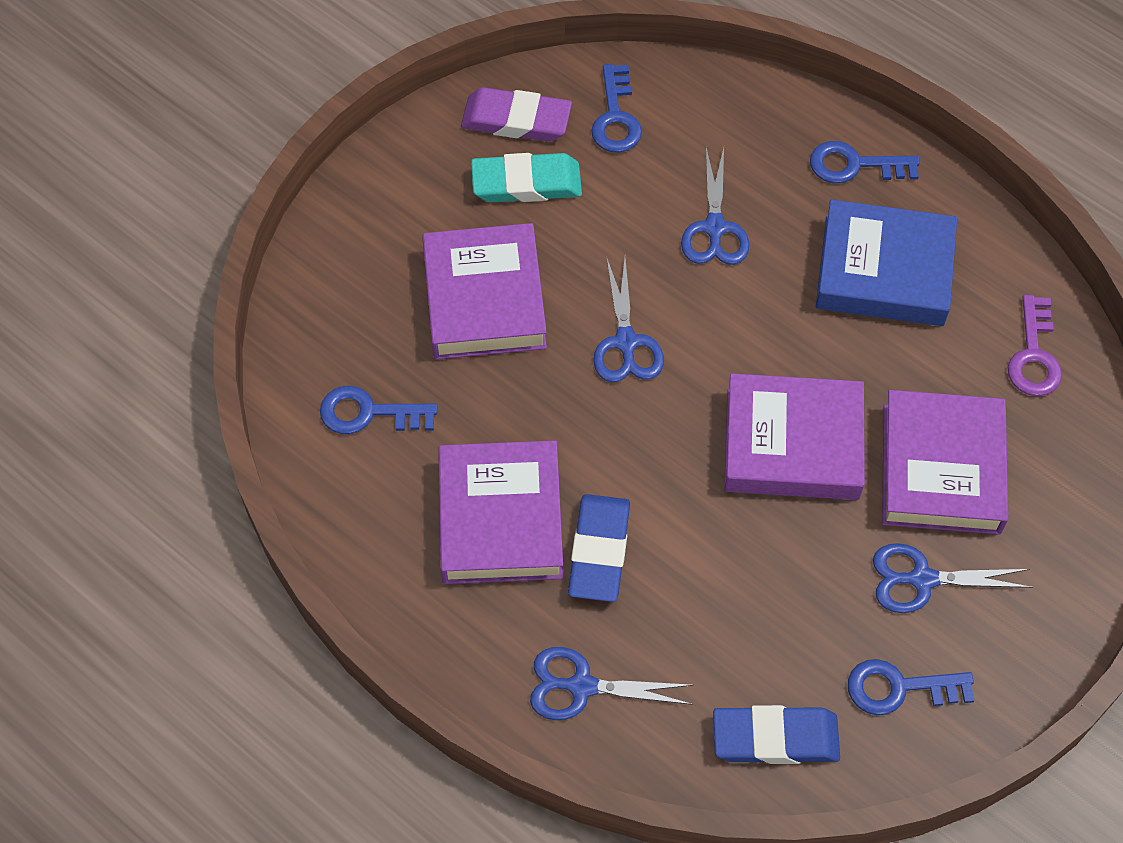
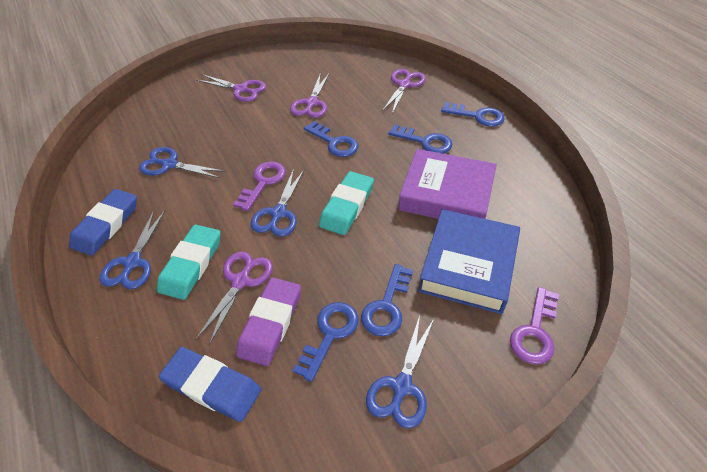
blue key: [320,386,438,434] [591,64,642,153] [810,141,920,183] [848,659,975,715] = 4 -> [292,302,359,382] [304,121,359,157] [361,264,413,336] [388,124,452,154] [441,102,505,127] = 5
purple book: [422,223,547,360] [438,440,563,584] [724,373,865,500] [882,390,1008,535] = 4 -> [399,149,497,219] = 1
purple key: [1008,295,1062,396] = 1 -> [233,162,286,211] [510,287,559,364] = 2
purple scissors: none = 0 -> [195,251,273,345] [196,74,266,102] [290,73,330,118] [382,69,426,114] = 4
turquoise eraser: [471,153,582,202] = 1 -> [157,225,221,300] [319,171,374,235] = 2

